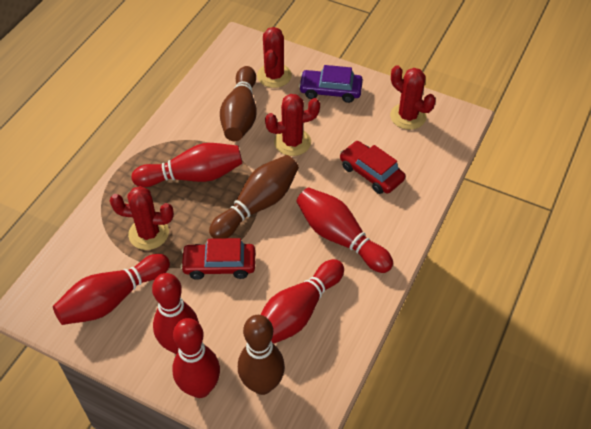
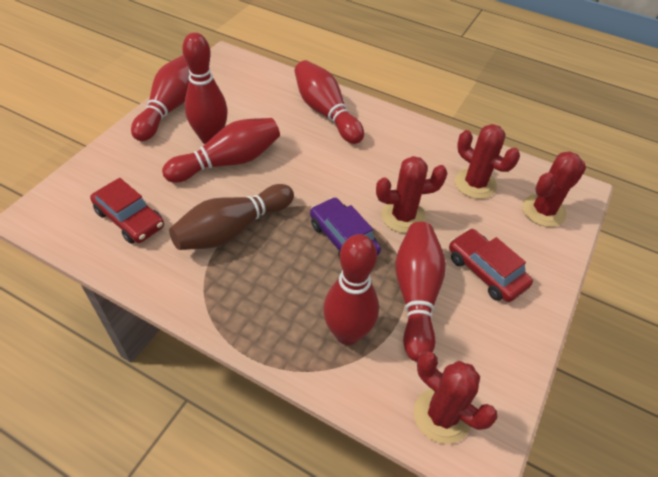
brown bowling pin: [209,155,299,239] [220,66,257,141] [238,315,285,395] = 3 -> [169,184,294,250] = 1

